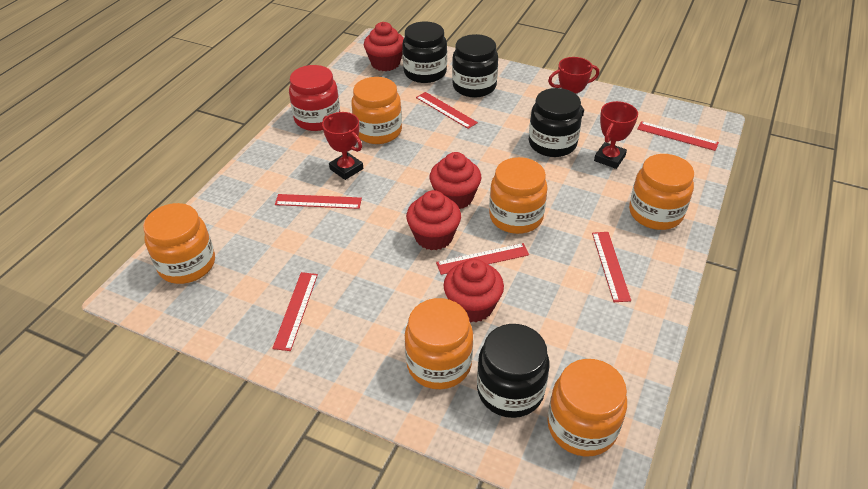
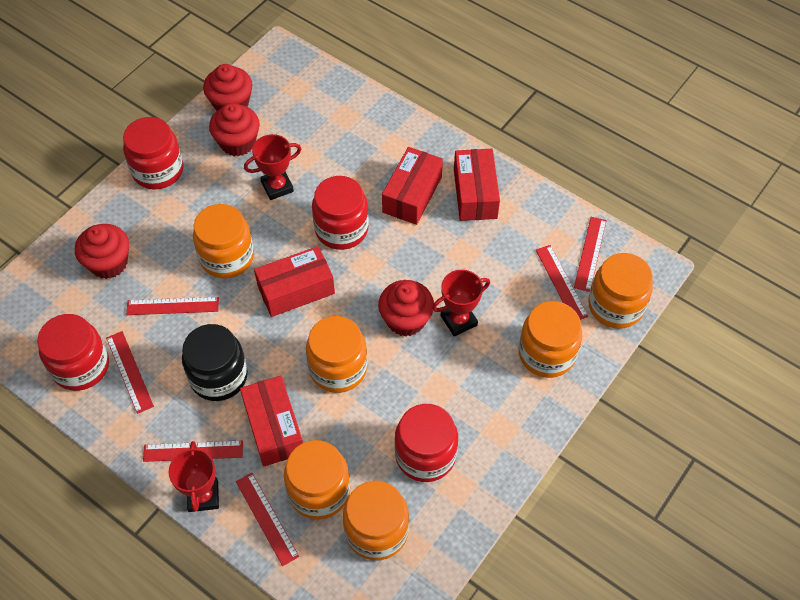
black jar: [402,21,447,83] [452,34,498,98] [477,324,549,418] [529,88,582,157] = 4 -> [182,324,248,401] = 1
red box: none = 0 -> [240,375,303,467] [254,246,335,317] [382,147,443,225] [454,149,500,221] = 4
red jar: [289,65,340,131] = 1 -> [37,314,109,391] [123,117,183,190] [312,176,369,250] [394,404,458,482] = 4

